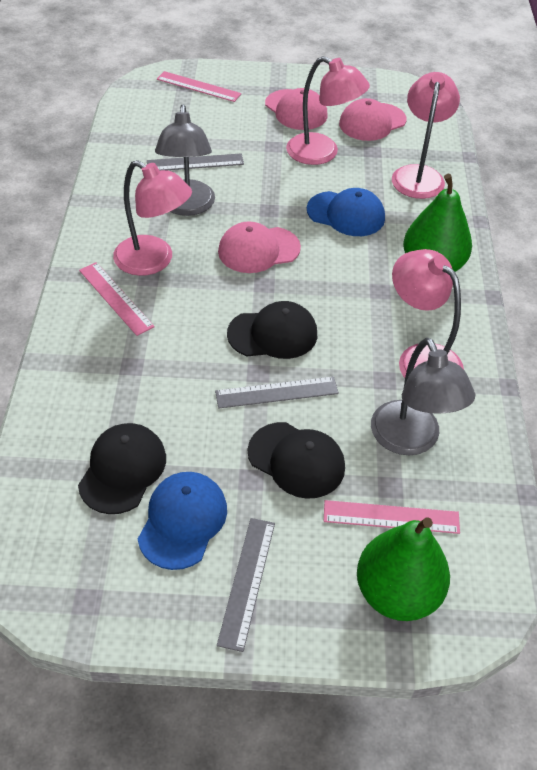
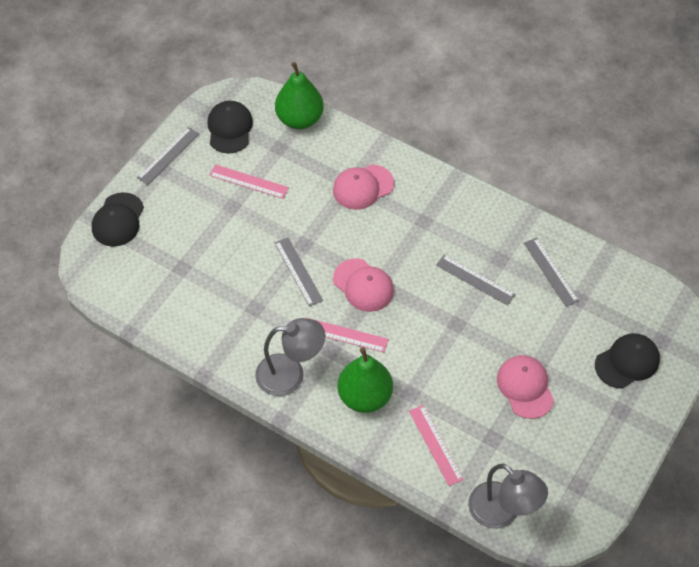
blue cap: [138,472,227,570] [307,188,385,236] = 2 -> none = 0
grey ruler: [147,153,244,170] [215,376,339,408] [217,518,275,652] = 3 -> [137,127,199,185] [275,237,323,307] [436,255,516,306] [524,237,579,307] = 4
pink lamp: [113,160,192,276] [286,56,370,165] [392,72,460,199] [392,249,464,378] = 4 -> none = 0

